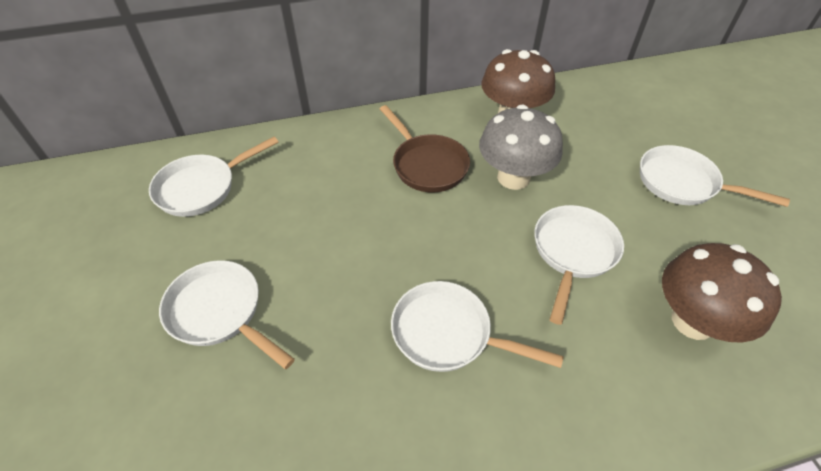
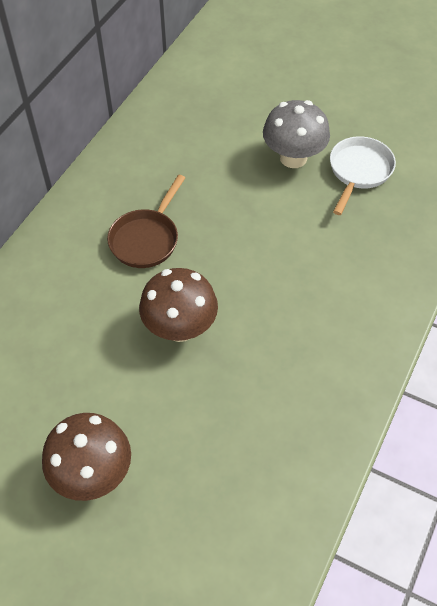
white pan: [149,136,279,217] [159,260,295,369] [391,281,564,372] [534,205,624,325] [640,145,790,207] = 5 -> [330,136,396,215] = 1

